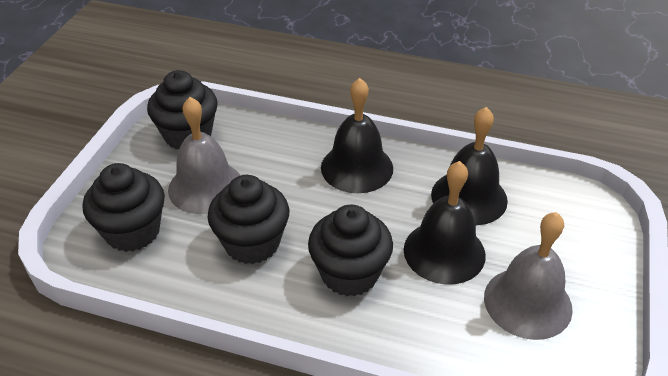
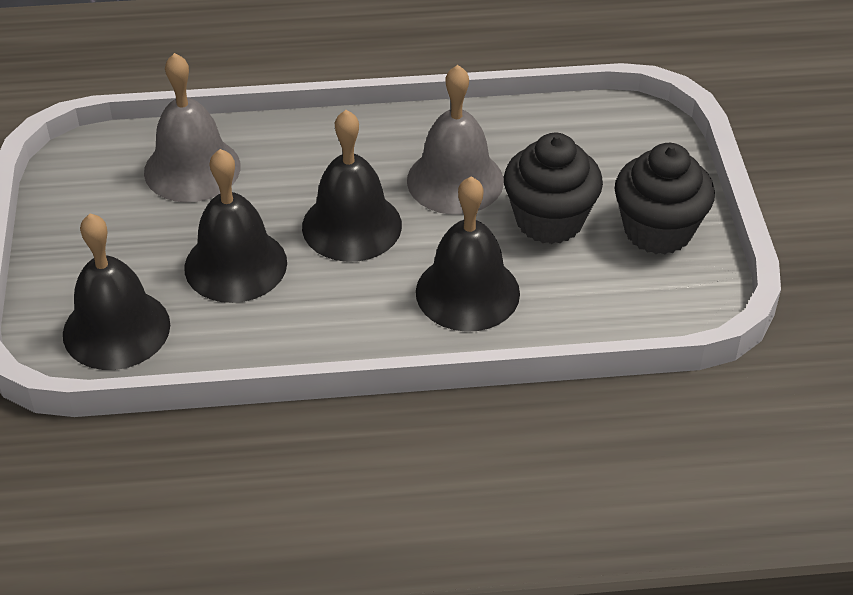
black bell: [321,78,393,193] [404,161,486,285] [431,107,508,225] = 3 -> [63,213,170,370] [184,149,287,303] [302,110,402,262] [416,176,520,332] = 4
black cupcake: [83,163,165,252] [147,70,218,149] [208,175,289,264] [308,205,393,297] = 4 -> [504,133,603,244] [614,143,715,255] = 2

